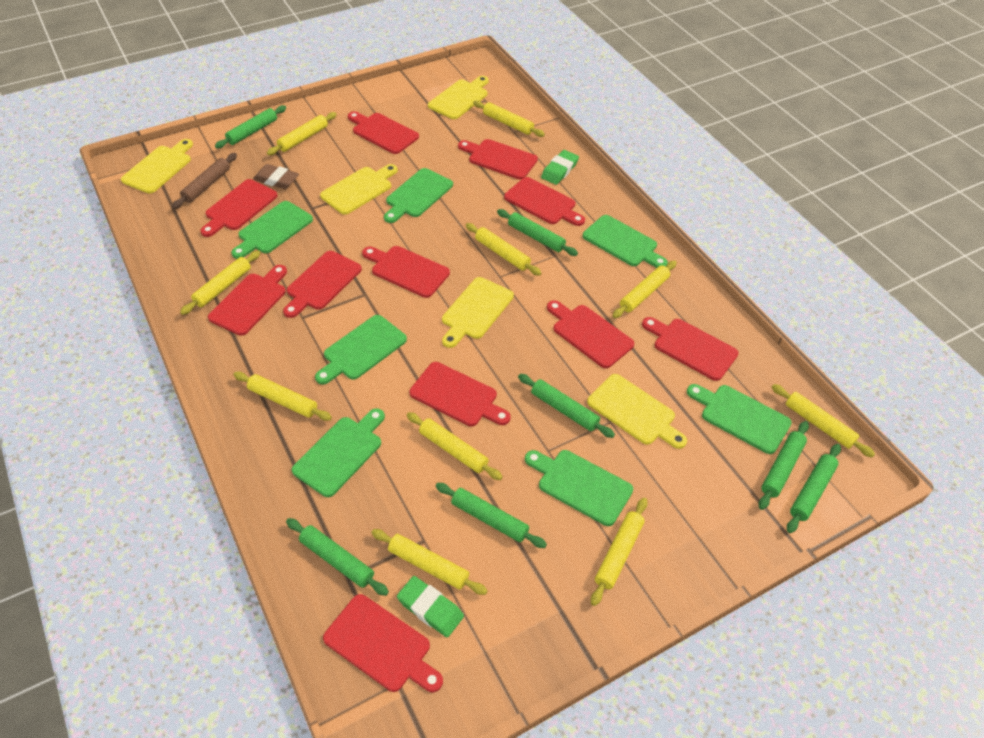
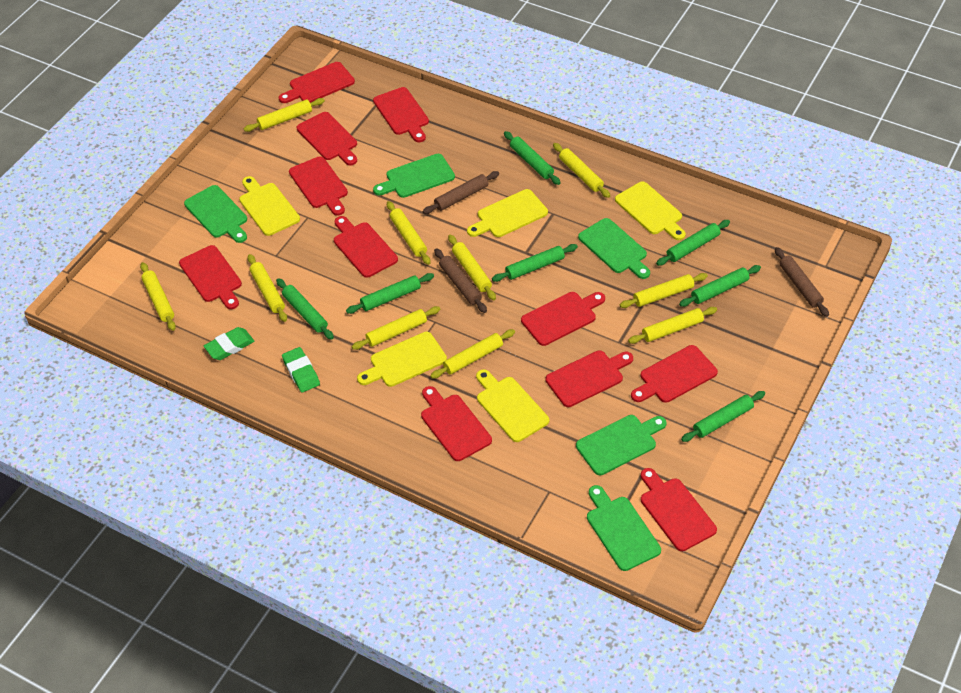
brown eraser: [253,164,299,189] = 1 -> none = 0
brown rolling pin: [172,153,237,209] = 1 -> [423,171,499,214] [434,248,487,313] [775,247,829,317] = 3
green cutting board: [231,201,313,259] [292,408,385,497] [315,315,407,385] [384,168,453,223] [525,450,633,526] [583,215,668,268] [687,384,792,454] = 7 -> [184,185,247,243] [373,154,455,198] [576,415,667,475] [578,218,650,279] [587,485,661,571] = 5

